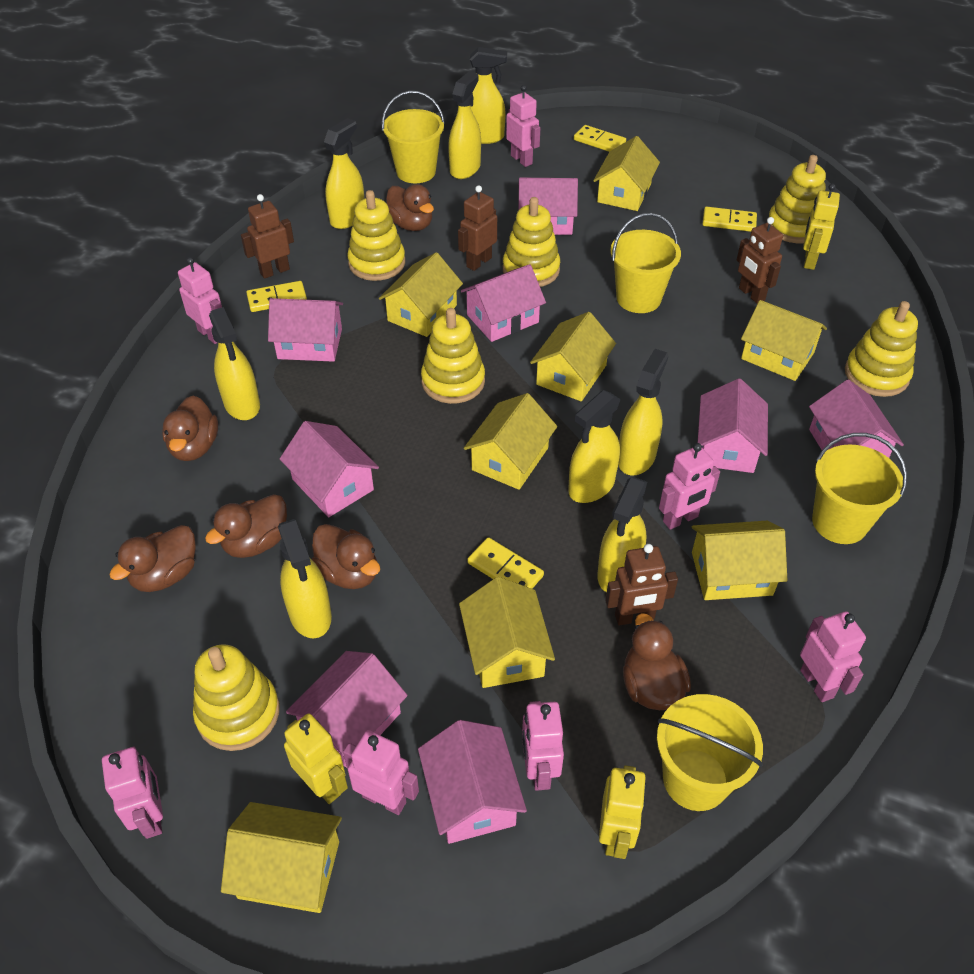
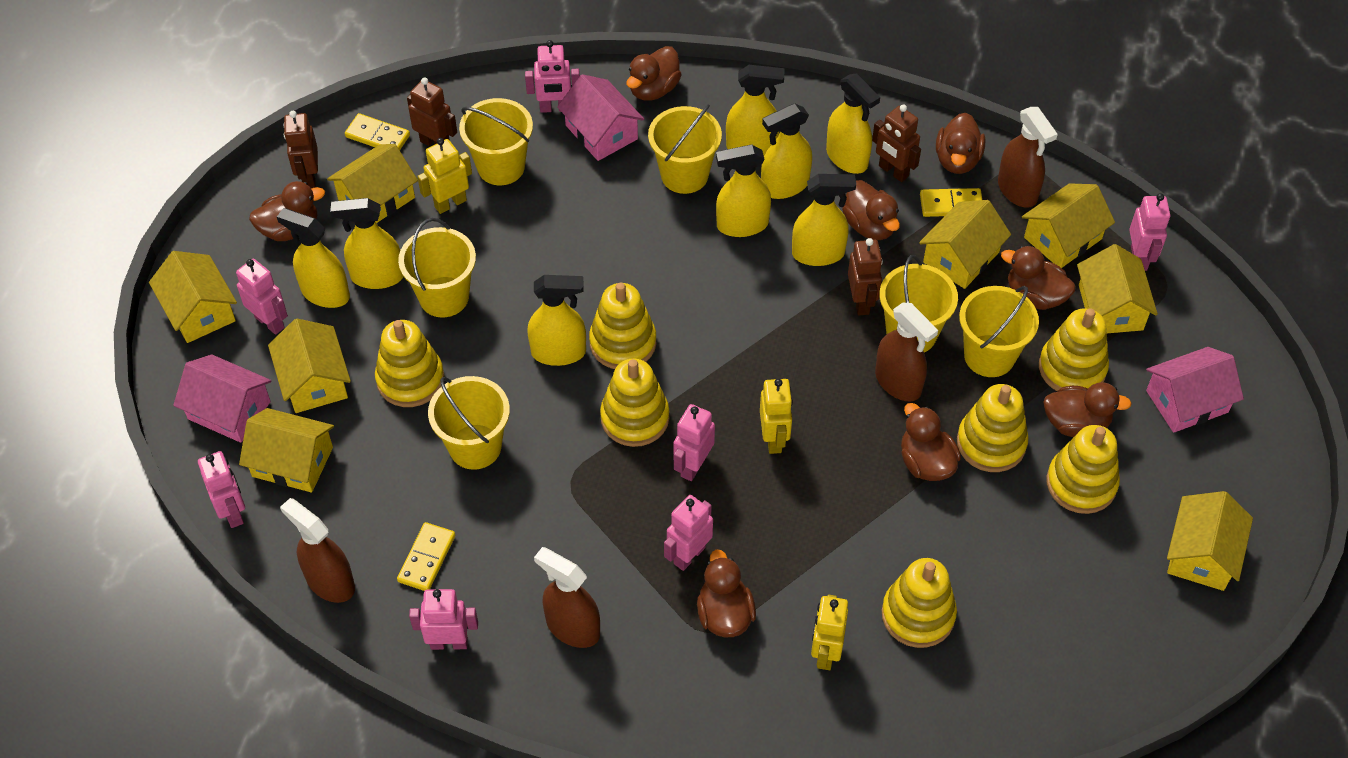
brown duck: [109,525,196,592] [162,396,218,461] [205,494,287,558] [312,524,380,589] [386,184,434,231] [623,613,691,710] = 6 -> [249,181,325,241] [627,46,682,101] [697,549,756,637] [842,180,900,240] [901,403,961,481] [936,113,986,174] [1001,246,1076,310] [1043,382,1132,437] = 8
brown spray bottle: none = 0 -> [280,498,355,603] [534,547,600,648] [875,303,938,401] [998,107,1058,208] = 4
pink house: [268,298,343,362] [280,421,379,517] [286,651,408,769] [418,720,527,844] [461,264,546,342] [518,178,578,235] [698,378,768,473] [809,379,904,458] = 8 -> [173,354,272,443] [557,74,644,161] [1146,347,1244,433] = 3
yellow bucket: [382,91,445,183] [610,213,681,313] [657,694,763,811] [812,433,907,544] = 4 -> [398,218,476,317] [428,376,510,470] [459,98,533,185] [648,104,722,194] [879,255,958,353] [959,286,1039,377] = 6
yellow domino: [246,281,307,312] [468,537,544,589] [574,125,626,152] [702,207,757,232] = 4 -> [345,113,410,150] [397,522,455,591] [920,188,982,217] = 3
yellow stacking toy: [193,644,279,751] [347,190,405,281] [421,308,485,404] [503,197,560,287] [768,155,826,243] [845,301,918,397] = 6 -> [375,320,444,407] [589,283,656,369] [600,359,669,447] [882,558,957,648] [957,384,1029,472] [1039,309,1109,391] [1047,425,1120,514] = 7

